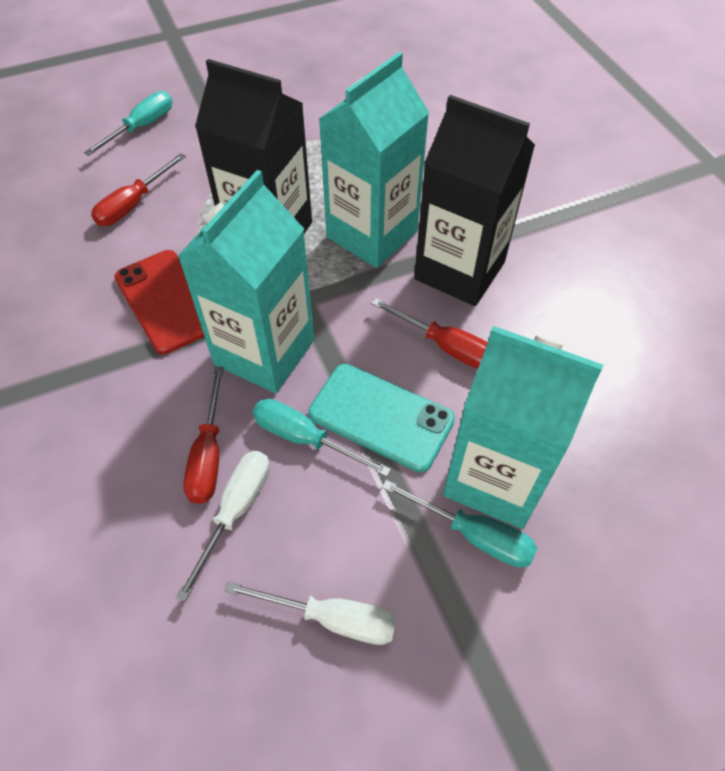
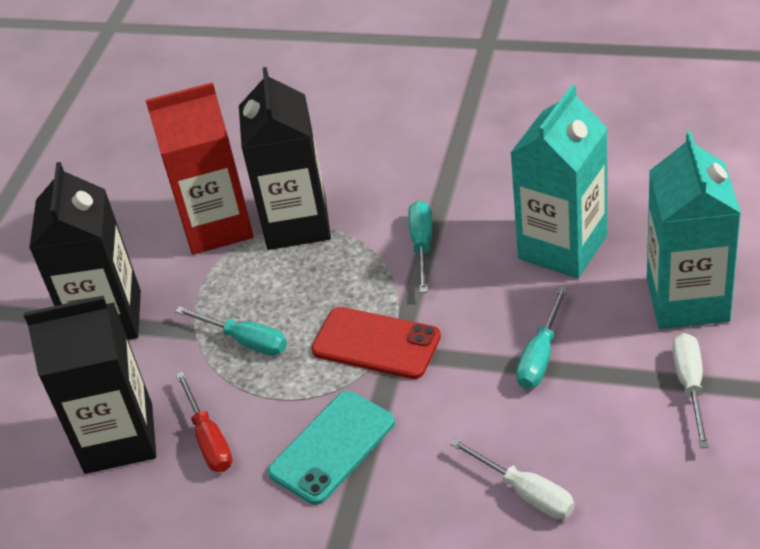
black carton: [195,59,312,233] [414,95,535,306] = 2 -> [24,296,156,474] [29,162,141,340] [239,67,331,250] = 3
red carton: none = 0 -> [145,82,254,255] = 1
red screwdriver: [91,153,186,226] [184,367,224,504] [371,298,488,369] = 3 -> [176,372,232,472] = 1
turquoise carton: [178,170,314,393] [319,52,429,268] [443,326,603,529] = 3 -> [511,85,608,278] [647,131,741,329] = 2

